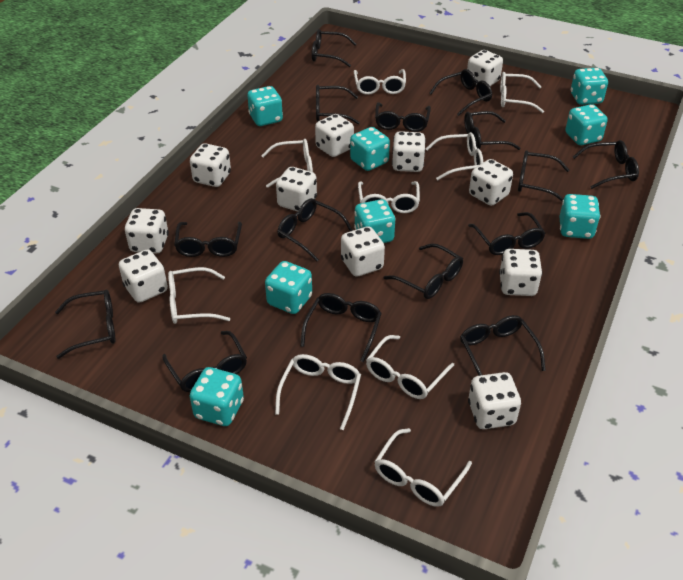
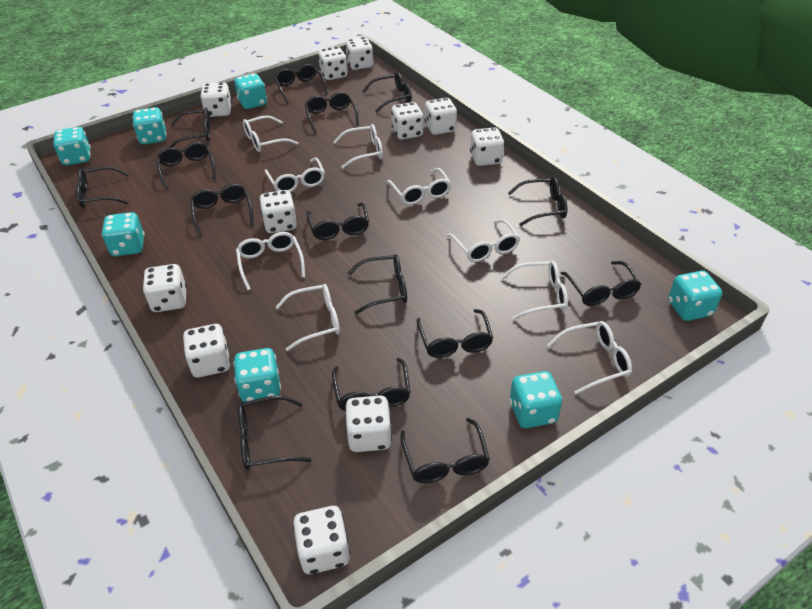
turquoise dice: [190,367,244,426] [247,86,283,126] [265,261,312,314] [350,127,390,171] [354,199,396,243] [559,194,601,239] [565,104,608,145] [571,68,608,105] = 8 -> [53,127,91,165] [102,212,145,256] [132,107,167,145] [233,348,281,402] [234,74,267,109] [509,371,562,428] [668,271,722,321] = 7

